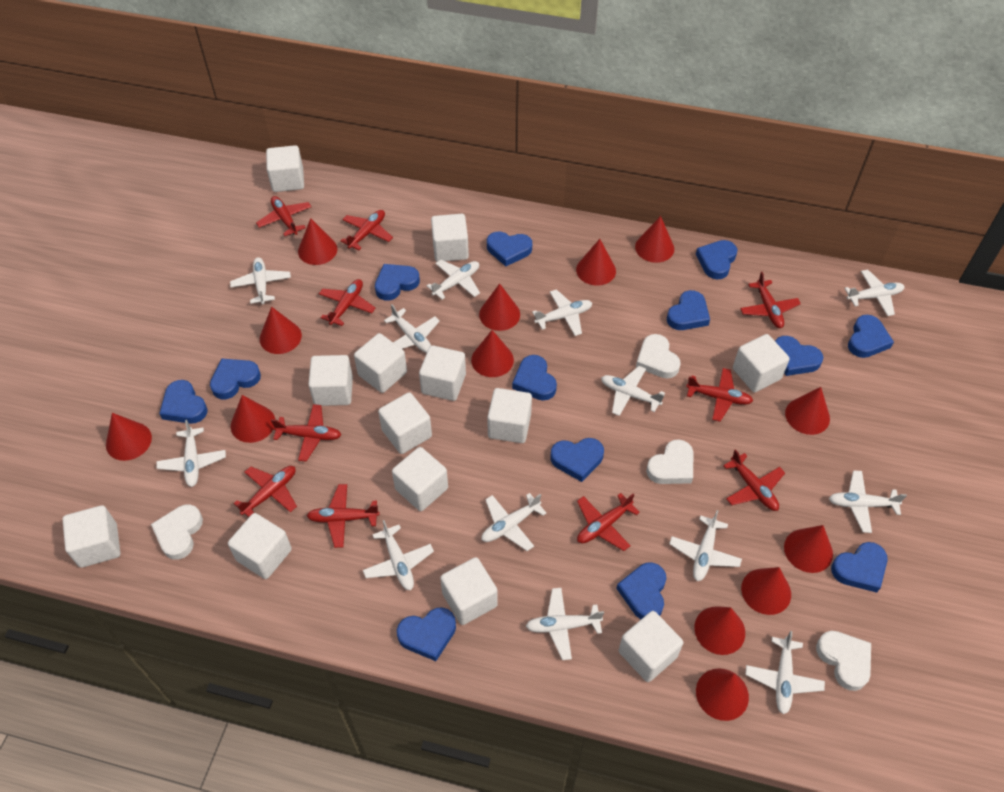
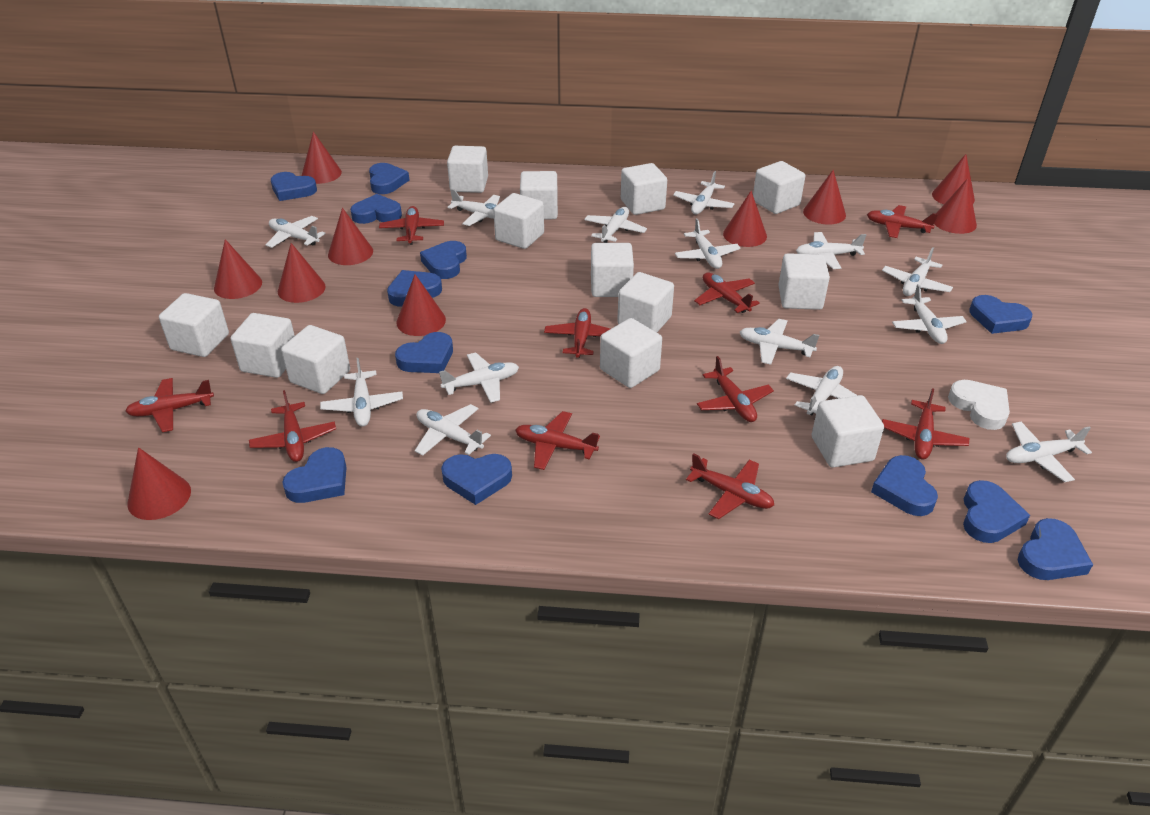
blue heart: [159,380,208,424] [210,359,261,399] [375,264,420,301] [397,607,456,661] [487,232,532,266] [512,355,557,400] [550,438,604,482] [616,563,667,619] [667,290,710,330] [696,240,737,279] [775,336,823,376] [831,542,888,593] [848,315,894,358] = 13 -> [271,172,317,201] [282,447,347,503] [350,194,402,224] [369,163,409,194] [387,270,442,307] [395,332,453,373] [420,241,467,279] [441,454,512,505] [871,455,938,516] [963,480,1030,543] [969,295,1032,334] [1018,518,1093,580] = 12
red cone: [106,413,152,461] [231,395,275,443] [260,307,302,354] [298,218,337,265] [471,330,514,377] [479,283,520,331] [576,239,616,286] [635,216,674,263] [694,606,745,655] [696,668,749,721] [741,567,791,615] [784,525,833,573] [785,387,830,435] = 13 -> [128,447,191,520] [214,239,262,299] [278,243,326,303] [301,132,342,184] [328,208,373,265] [396,274,446,336] [723,191,767,247] [803,170,846,225] [932,154,975,205] [934,178,977,234] = 10
white heart: [151,505,203,560] [636,334,681,379] [646,439,693,484] [816,631,871,691] = 4 -> [948,380,1010,430] = 1
white plane: [156,420,226,487] [230,257,291,305] [363,520,434,590] [384,304,440,353] [427,260,480,300] [482,493,546,551] [526,588,604,660] [532,289,592,336] [601,366,665,416] [669,510,742,581] [745,631,825,714] [829,470,907,533] [844,270,905,316] = 13 -> [266,216,326,248] [320,358,403,427] [415,404,491,456] [439,353,519,403] [448,189,500,226] [584,207,647,243] [673,171,734,214] [675,218,740,269] [740,319,819,365] [786,366,858,415] [796,232,866,269] [882,247,953,296] [892,284,967,344] [1006,422,1092,482] = 14

